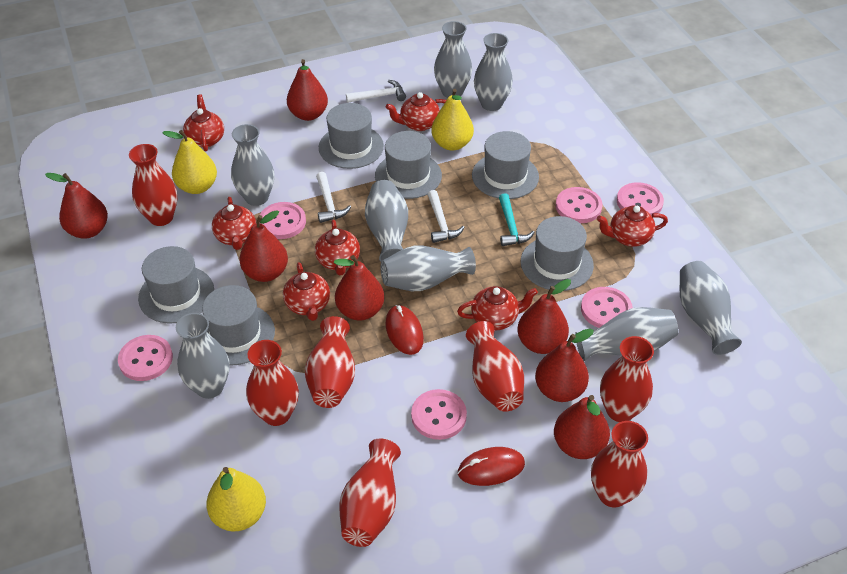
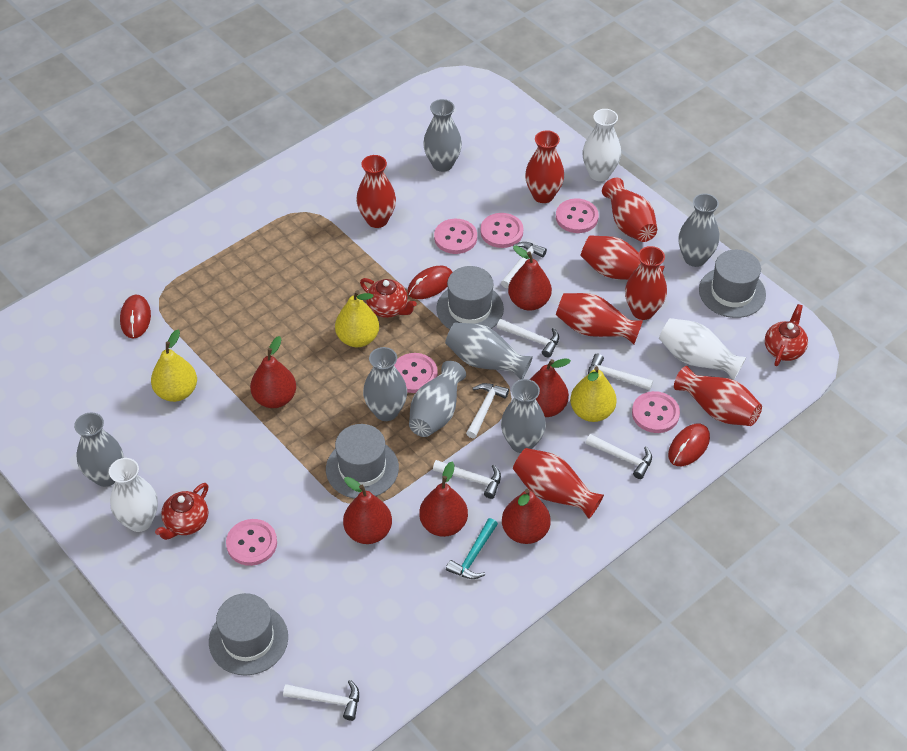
grey hat: [138,246,214,324] [202,285,275,366] [319,103,384,169] [375,131,442,199] [472,131,539,199] [521,216,594,291] = 6 -> [209,593,288,676] [326,424,399,499] [436,266,504,329] [699,250,766,318] = 4
grey vase: [176,313,229,399] [231,124,274,206] [365,180,408,262] [381,246,476,291] [434,21,472,98] [474,33,513,111] [575,307,678,361] [680,261,742,355] = 8 -> [74,413,123,487] [363,347,407,421] [409,361,466,437] [423,99,462,172] [445,322,533,380] [501,379,546,453] [679,193,719,267] = 7
red mouse: [385,305,424,355] [458,447,525,486] = 2 -> [120,295,151,338] [407,266,452,299] [668,424,710,466] = 3
red pear: [45,173,108,239] [239,210,288,282] [287,59,328,121] [334,255,384,320] [517,279,571,354] [535,329,594,402] [554,395,610,459] = 7 -> [250,336,296,408] [343,477,392,544] [419,462,468,537] [502,489,551,544] [508,246,552,311] [530,359,571,417] = 6
red teapot: [183,95,224,152] [212,197,256,250] [283,262,330,321] [315,220,360,275] [386,92,446,131] [457,286,538,330] [597,205,668,247] = 7 -> [155,483,208,540] [360,278,417,318] [765,304,808,366] = 3
red vase: [129,144,177,226] [246,340,299,426] [305,316,355,408] [339,438,401,547] [466,321,524,412] [591,421,648,508] [600,336,654,422] = 7 -> [356,155,396,228] [513,448,604,519] [525,130,564,203] [556,293,643,344] [580,235,665,280] [602,178,657,242] [625,246,667,320] [674,366,762,426] = 8
white hammer: [316,172,351,223] [346,80,406,103] [428,190,465,243] = 3 -> [283,680,359,721] [433,460,501,499] [466,383,509,438] [497,319,559,358] [501,242,547,288] [586,434,652,479] [588,354,653,391] = 7
white vase: none = 0 -> [109,458,158,532] [582,109,621,181] [659,318,746,380] = 3

